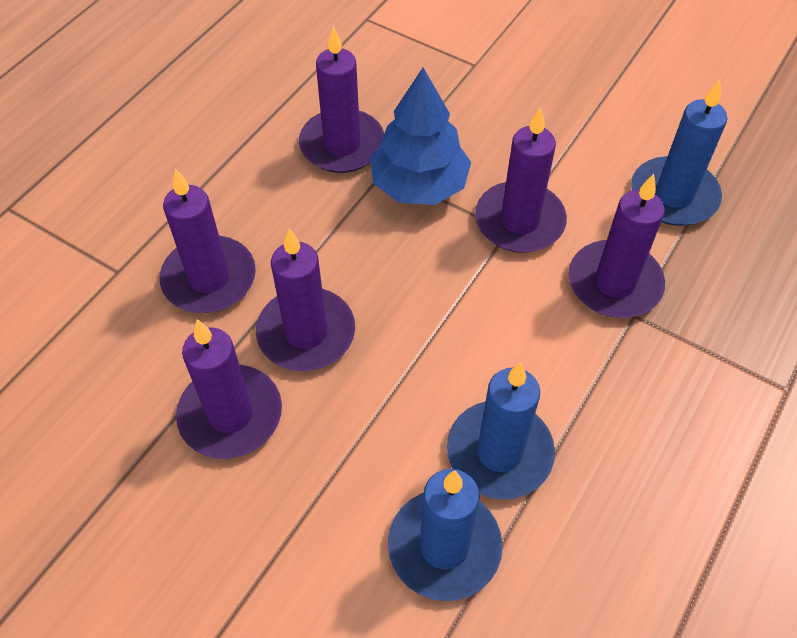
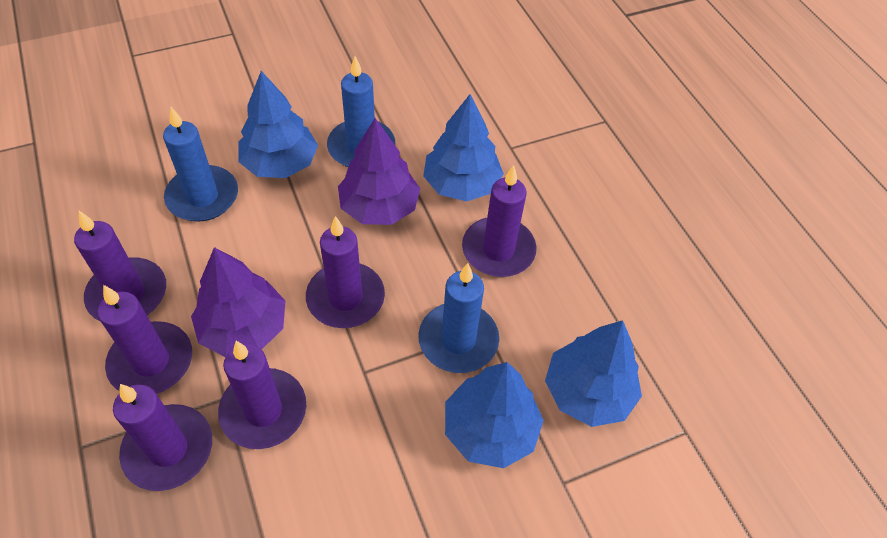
blue tree: [370,68,471,205] = 1 -> [238,71,318,178] [423,94,504,201] [445,362,544,468] [545,320,642,427] = 4
purple tree: none = 0 -> [191,247,285,357] [338,118,420,225] = 2

